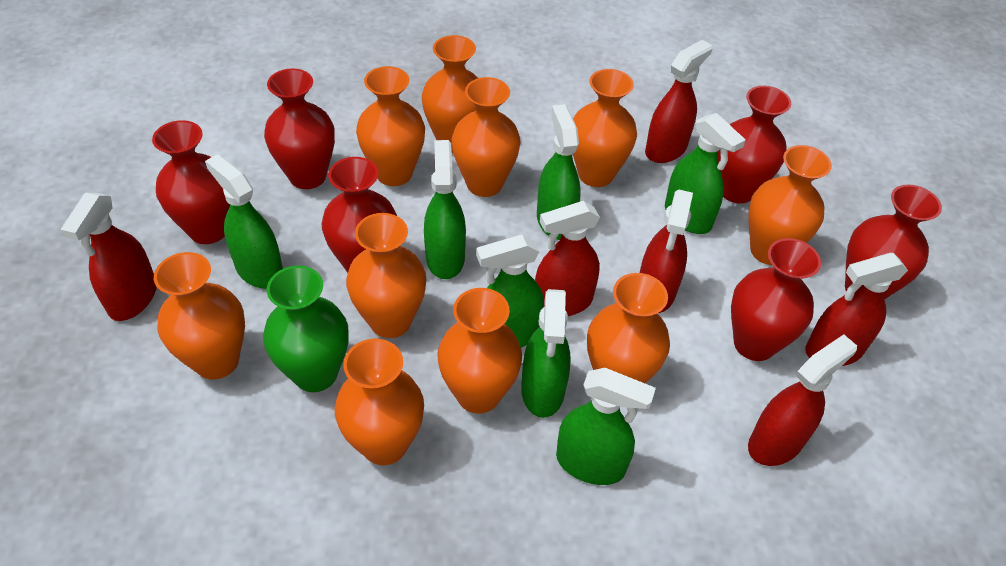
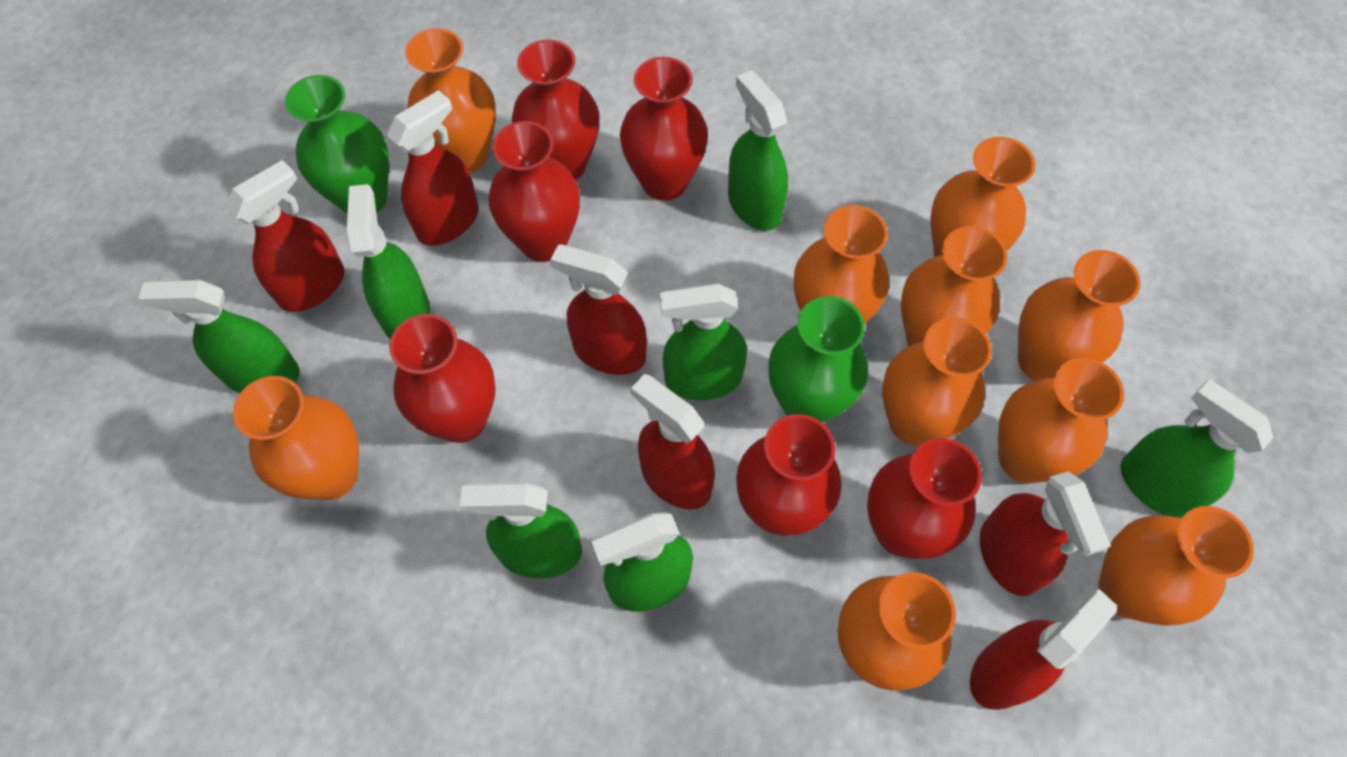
green vase: [263,266,349,392] = 1 -> [285,75,389,214] [769,296,868,423] = 2

